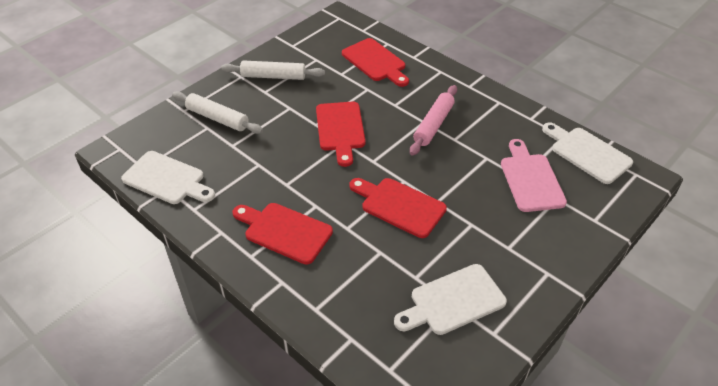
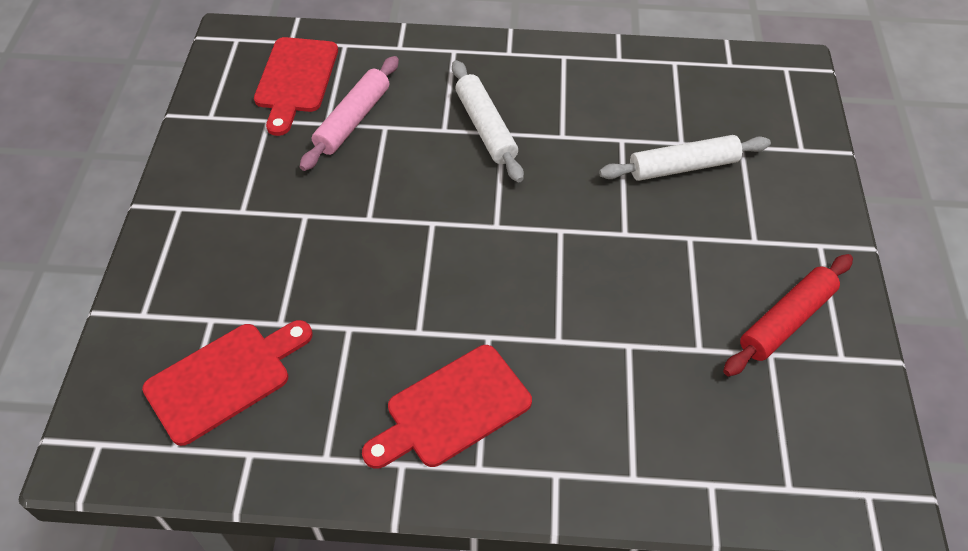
pink cutting board: [501,139,567,212] = 1 -> none = 0
red cutting board: [233,203,333,265] [316,102,366,167] [342,38,409,87] [349,178,447,238] = 4 -> [142,320,313,446] [254,37,338,136] [362,345,532,469] = 3
red rolling pin: none = 0 -> [723,254,853,376] = 1
white cutting board: [121,151,215,204] [394,264,507,335] [542,122,633,184] = 3 -> none = 0

